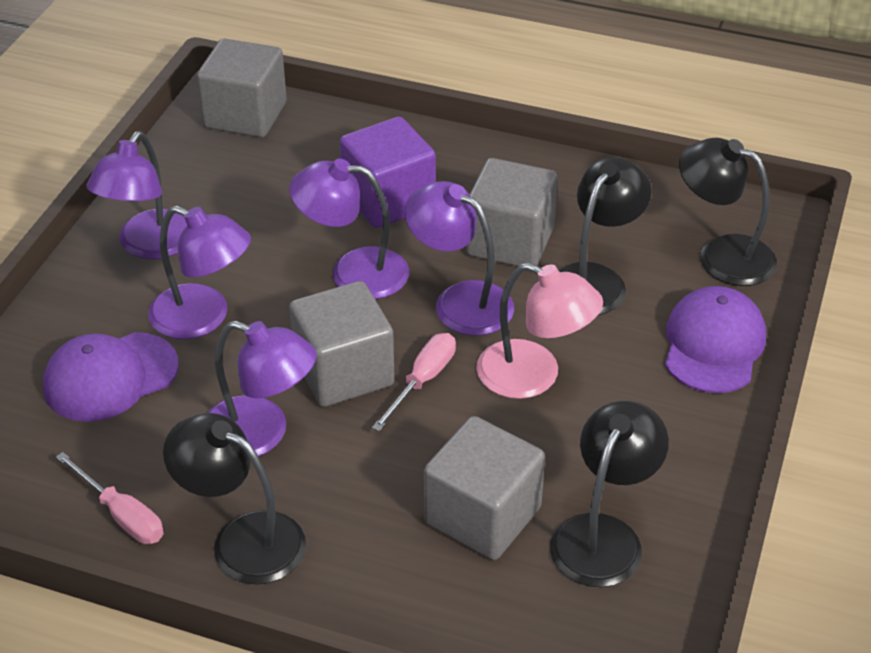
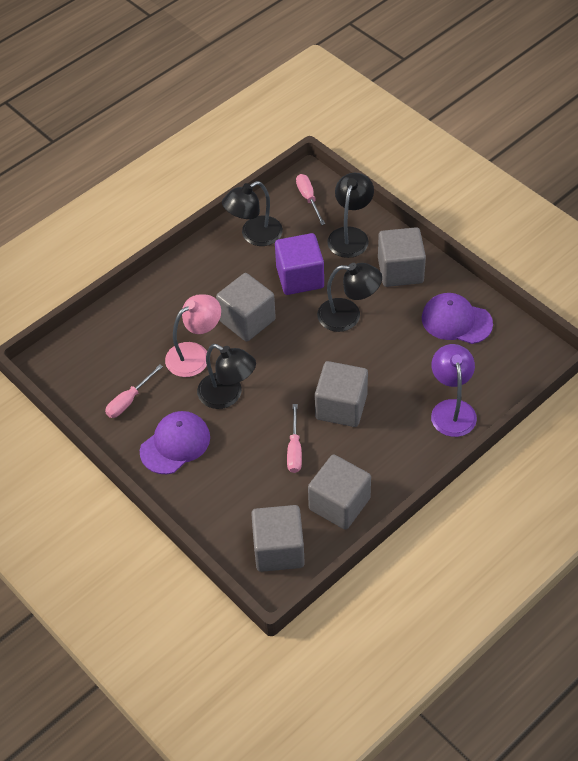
grey cube: [197,38,287,138] [289,281,395,407] [424,416,545,560] [466,158,558,267] = 4 -> [216,273,276,342] [251,505,305,572] [308,454,371,530] [315,361,368,427] [378,227,426,287] = 5
pink screwdriver: [56,452,164,544] [372,333,456,431] = 2 -> [105,364,163,418] [287,404,302,473] [296,174,325,225] = 3
purple lamp: [87,131,187,259] [148,206,251,339] [208,321,317,456] [289,159,409,299] [404,181,514,336] = 5 -> [431,344,477,437] = 1

